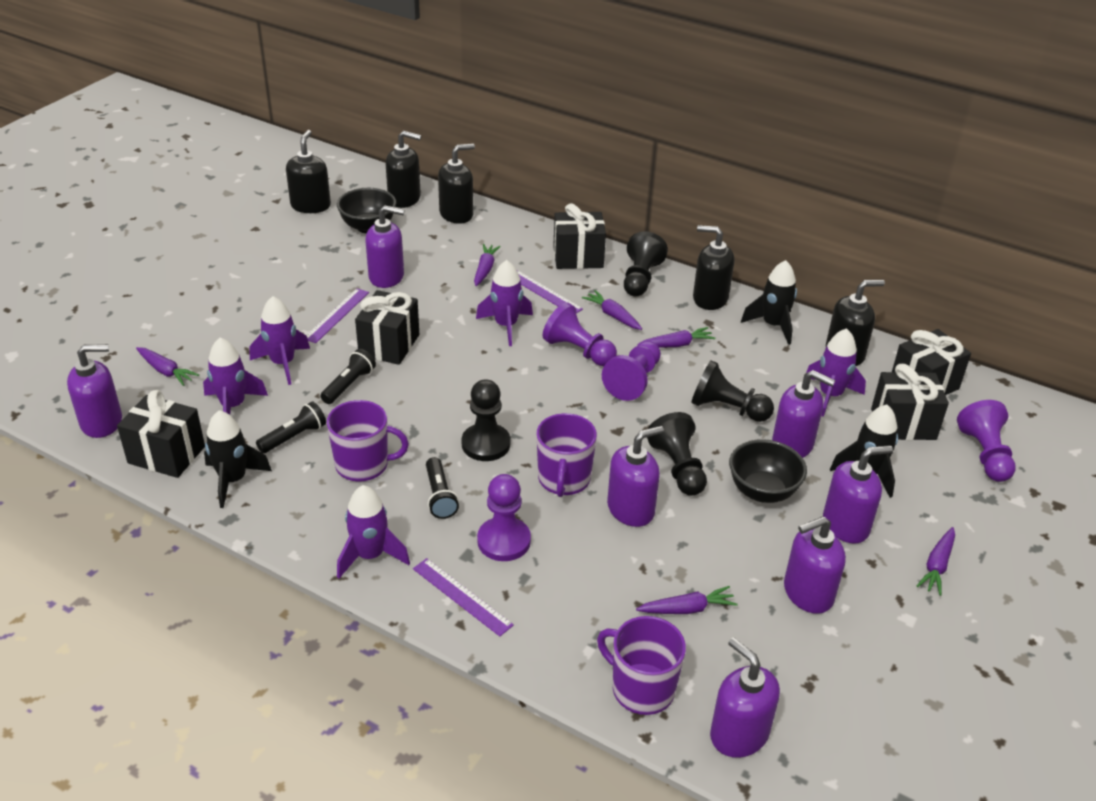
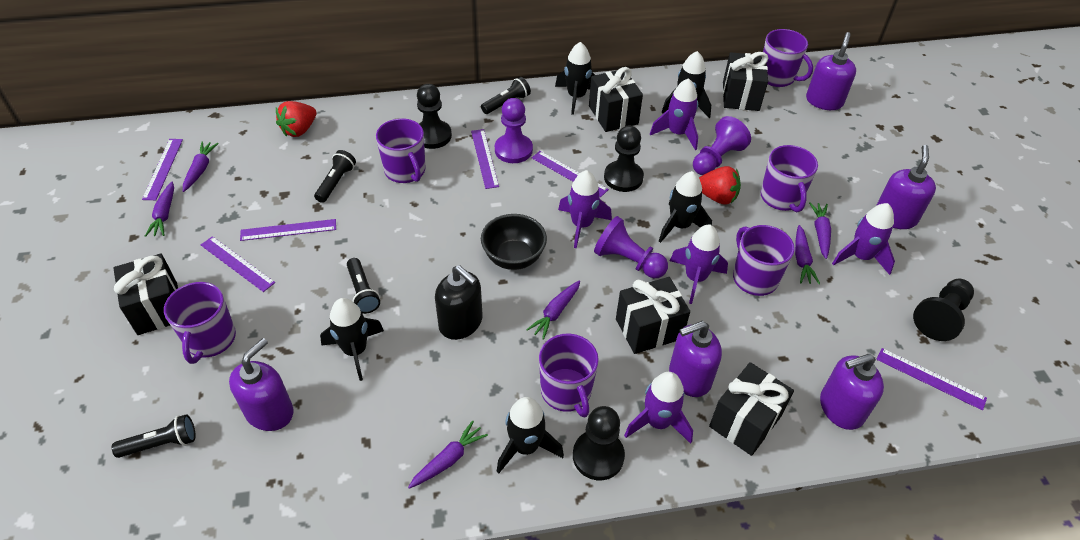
black bowl: [337,188,396,234] [729,439,807,503] = 2 -> [481,214,547,270] = 1
black flashlight: [256,401,326,453] [320,349,376,404] [426,457,459,519] = 3 -> [112,414,196,458] [314,150,356,203] [347,258,380,314] [481,77,531,114] = 4
black rocket: [204,410,272,508] [741,260,797,345] [830,404,898,498] = 3 -> [320,298,384,381] [496,397,564,474] [555,42,595,115] [659,171,712,243] [662,51,711,118] = 5
black soap dispenser: [286,130,331,213] [386,131,421,208] [438,144,475,224] [693,225,734,310] [826,280,885,366] = 5 -> [435,265,483,340] = 1
purple mug: [327,400,409,482] [537,413,597,497] [597,616,686,715] = 3 -> [164,282,236,364] [376,118,426,183] [539,334,599,417] [733,225,795,296] [761,145,818,212] [763,29,813,87] = 6
purple pawn: [477,474,531,561] [543,302,617,366] [602,341,661,401] [957,400,1016,482] = 4 -> [495,98,533,163] [594,216,668,278] [693,116,751,175] = 3
purple ruler: [306,288,369,343] [413,558,514,637] [517,270,583,313] = 3 -> [142,139,183,200] [201,236,275,292] [240,219,336,241] [471,129,499,189] [532,151,609,197] [876,348,987,410] = 6
purple soap dispenser: [67,344,122,438] [365,205,405,288] [607,426,664,527] [710,637,780,758] [772,370,835,458] [784,516,846,614] [823,445,893,544] = 7 -> [229,338,293,431] [669,321,722,397] [806,32,856,110] [820,354,884,430] [876,145,936,229] = 5
red strawberry: none = 0 -> [276,101,317,137] [699,166,741,205] = 2

